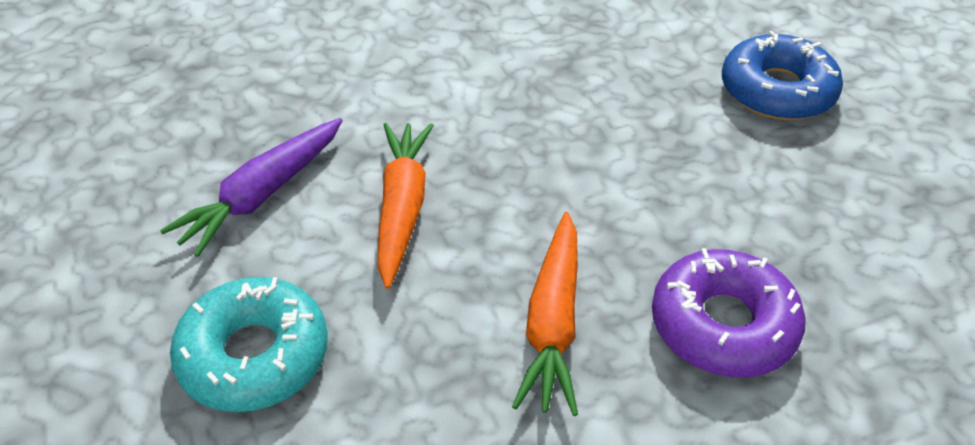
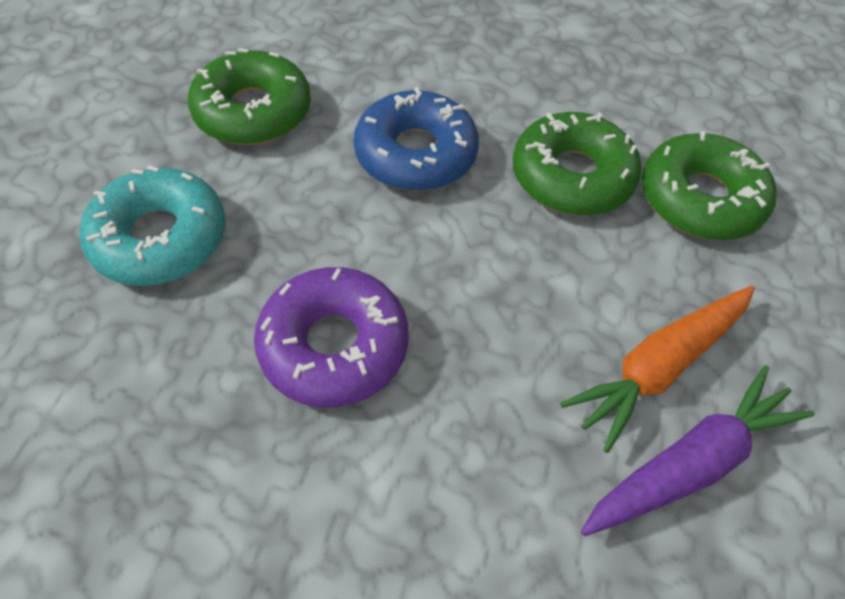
green donut: none = 0 -> [188,48,311,145] [513,112,641,215] [642,131,776,240] = 3
orange carrot: [378,123,434,289] [512,212,578,416] = 2 -> [560,286,755,453] = 1

